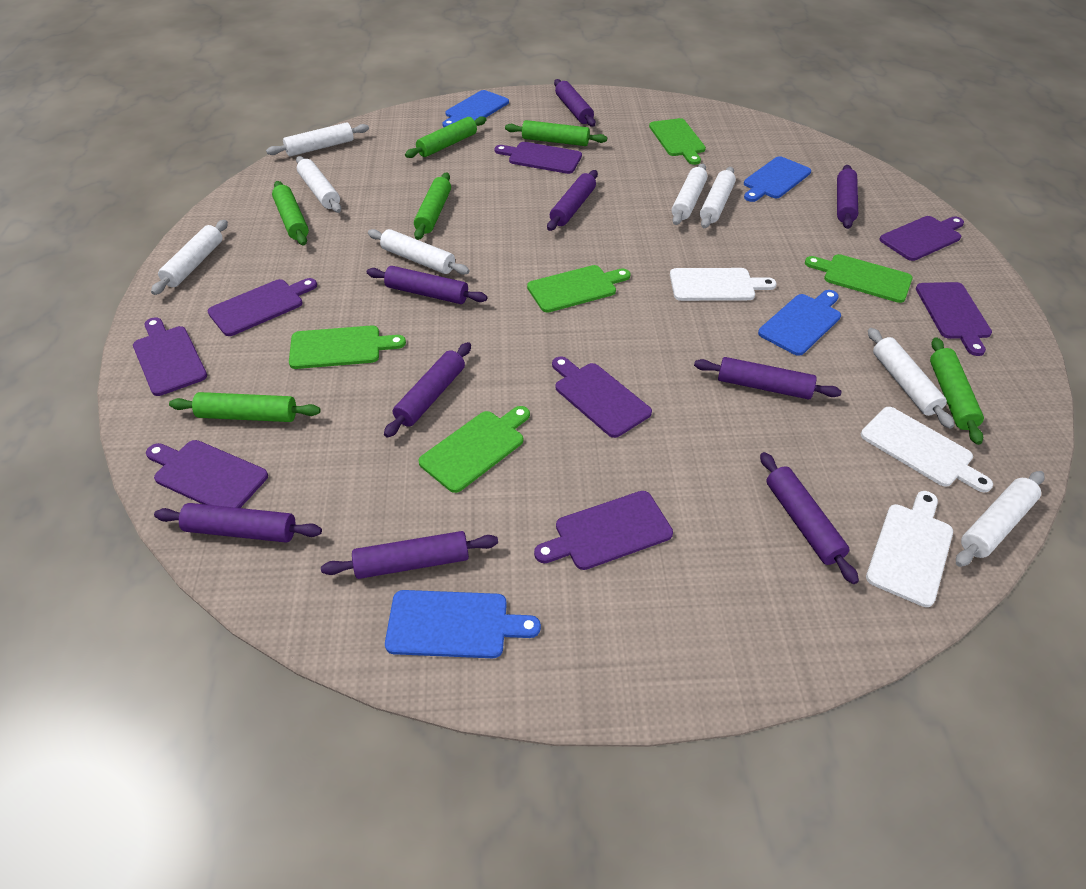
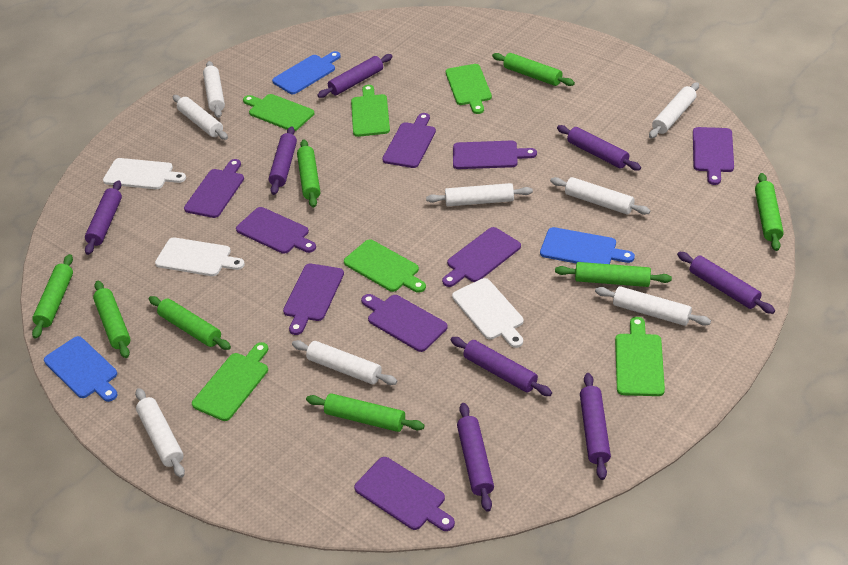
blue cutting board: [385,590,541,658] [442,90,509,127] [744,156,811,202] [758,290,841,356] = 4 -> [44,336,117,402] [272,51,341,94] [540,227,635,264] = 3
green cutting board: [289,325,406,369] [418,406,530,493] [527,265,631,313] [649,118,706,165] [805,254,912,303] = 5 -> [192,342,268,421] [243,94,314,131] [344,240,426,293] [351,85,390,137] [446,64,492,114] [615,317,665,396] = 6
green rolling pin: [169,392,321,422] [272,181,309,246] [405,116,486,158] [414,173,451,240] [505,120,607,146] [930,337,984,445] = 6 -> [32,254,73,339] [93,281,131,358] [149,296,231,350] [297,139,320,208] [306,393,425,432] [492,53,575,86] [555,262,672,287] [755,173,784,251] = 8
purple cutting board: [133,318,207,396] [146,440,268,508] [208,278,317,336] [495,142,582,174] [534,491,673,570] [552,357,652,438] [879,216,964,261] [916,282,992,356] = 8 -> [184,159,244,218] [236,207,316,254] [283,264,344,335] [354,457,455,531] [361,294,448,352] [382,113,436,168] [442,227,521,287] [453,141,537,169] [693,127,734,185] = 9
purple rolling pin: [154,503,322,543] [321,531,498,579] [367,266,487,304] [384,342,471,438] [547,170,598,231] [554,79,596,127] [694,357,842,400] [760,452,859,584] [837,165,858,229] = 9 -> [85,180,122,255] [269,126,297,195] [317,54,393,98] [451,337,552,396] [457,403,494,512] [557,125,641,171] [580,373,611,480] [677,252,775,314] = 8

